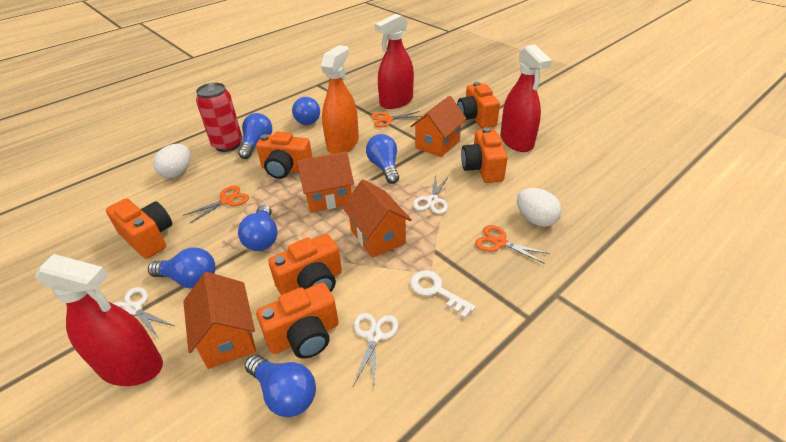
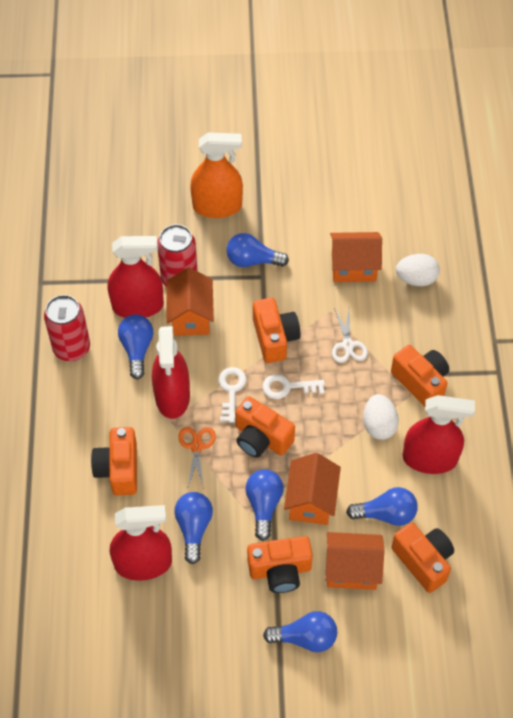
orange scissors: [183,186,249,223] [371,111,422,127] [475,225,550,264] = 3 -> [178,427,216,489] = 1
red can: [196,83,242,152] = 1 -> [44,295,90,361] [157,224,198,286] = 2
red spray bottle: [35,254,163,386] [375,14,414,109] [500,44,552,152] = 3 -> [108,236,164,318] [110,505,172,581] [152,326,190,419] [402,395,475,474] = 4
white key: [410,270,476,319] = 1 -> [218,367,246,423] [262,374,325,399] = 2
white scissors: [113,287,176,339] [353,313,399,386] [413,174,449,214] = 3 -> [332,308,368,363] = 1

